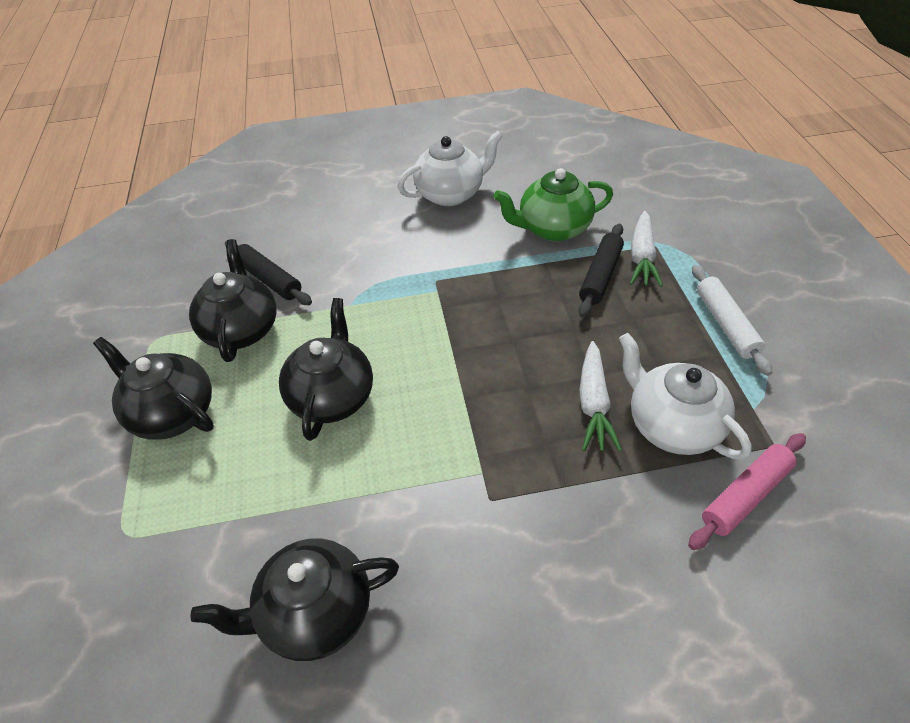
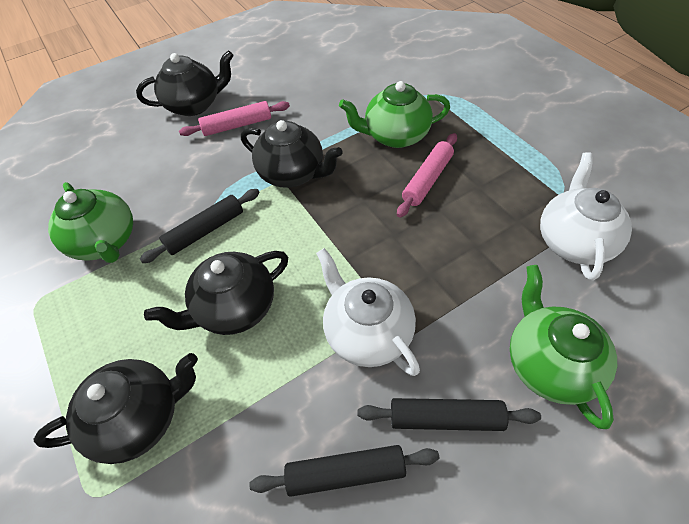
black rolling pin: [225,241,312,305] [579,224,624,318] = 2 -> [140,189,260,263] [249,445,439,497] [358,398,541,431] = 3
green teapot: [494,168,613,241] = 1 -> [48,182,133,263] [339,81,450,148] [510,265,617,429] = 3
pink rolling pin: [688,433,806,550] = 1 -> [179,101,290,136] [397,133,457,218] = 2
white carrot: [579,341,622,452] [630,211,663,287] = 2 -> none = 0
white rolling pin: [692,265,772,376] = 1 -> none = 0

